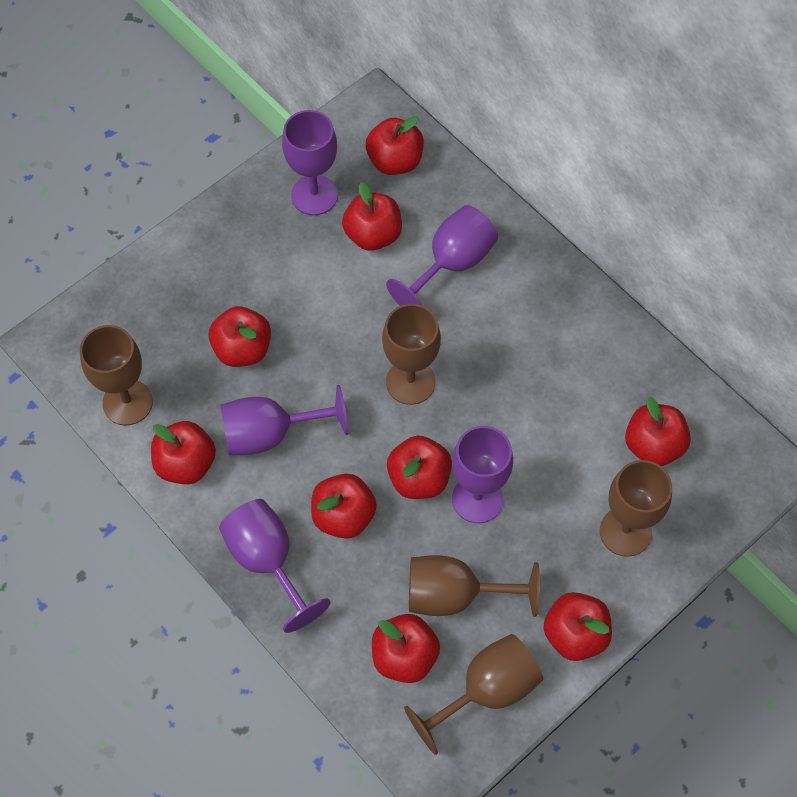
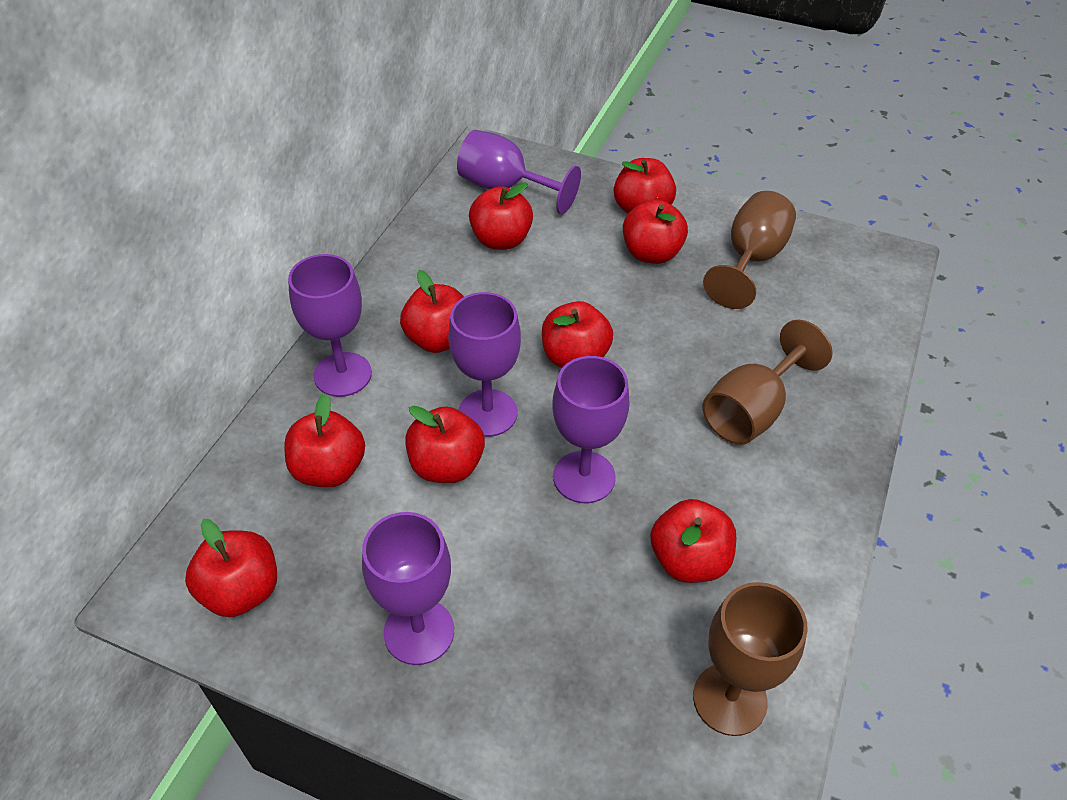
brown goblet: [80,325,153,425] [382,304,441,405] [404,634,543,755] [409,555,540,617] [600,460,672,557] = 5 -> [693,582,808,736] [702,320,833,445] [703,191,796,309] = 3

